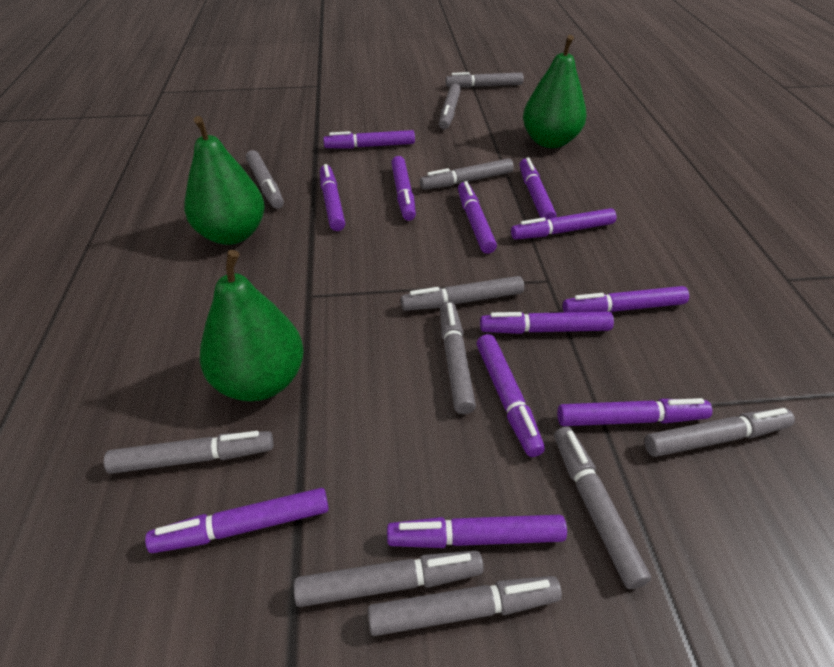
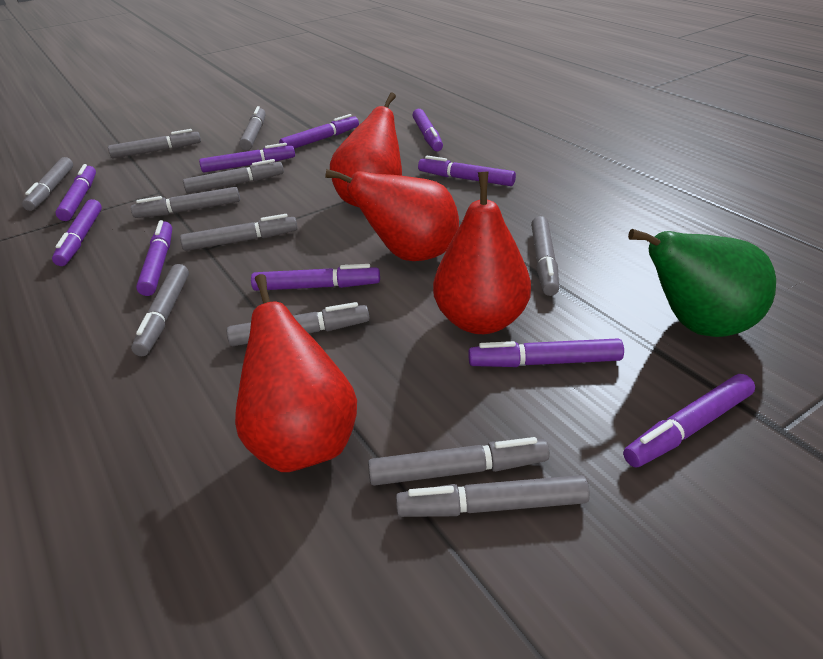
green pear: [184,116,265,245] [200,250,304,401] [523,35,587,148] = 3 -> [628,229,776,337] = 1
purple marker: [145,488,329,553] [320,164,345,231] [323,130,415,149] [387,515,567,548] [391,156,416,221] [458,181,497,254] [477,334,545,457] [480,311,614,334] [511,208,617,239] [519,157,557,220] [557,398,712,426] [563,286,689,312] = 12 -> [52,199,102,266] [55,164,96,221] [136,220,172,296] [199,143,295,173] [251,264,380,291] [279,114,359,149] [412,109,443,151] [418,156,516,186] [468,338,624,367] [623,374,755,467] = 10
red pear: none = 0 -> [235,274,357,472] [325,169,459,261] [330,92,402,207] [433,172,531,334] = 4

